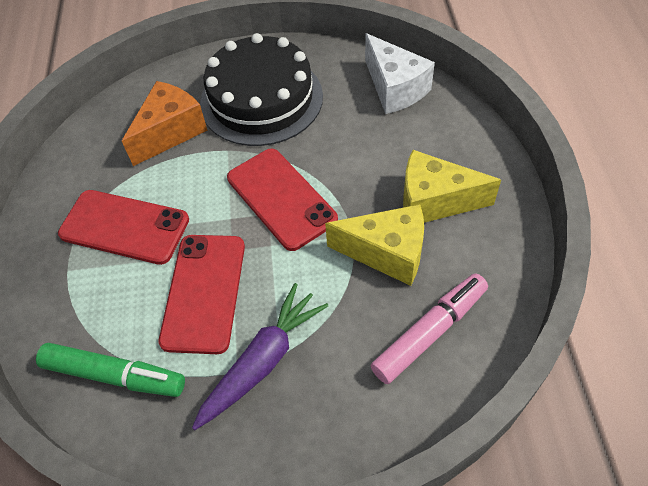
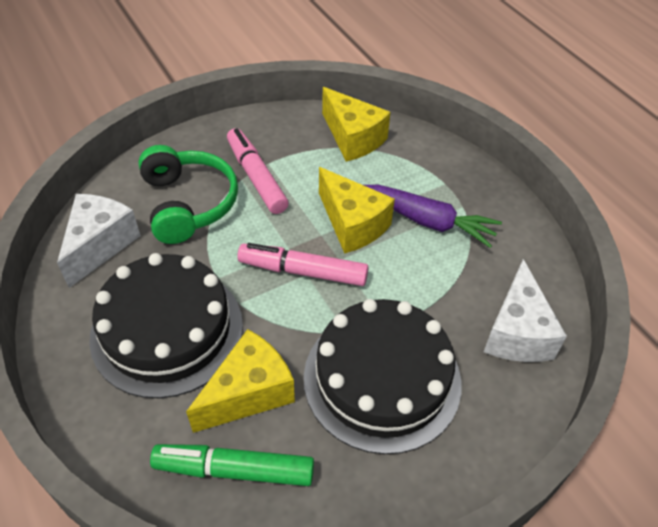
black cake: [200,33,323,146] = 1 -> [89,253,243,398] [304,299,461,454] = 2
green headphones: none = 0 -> [138,145,238,244] = 1
orange cheese: [122,81,208,166] = 1 -> none = 0
pink marker: [371,274,488,384] = 1 -> [227,128,289,214] [237,243,369,286] = 2
red phone: [58,190,189,265] [159,235,245,354] [227,149,338,251] = 3 -> none = 0
white cheese: [365,33,435,114] = 1 -> [57,194,141,288] [484,259,567,362] = 2
yellow cheese: [325,204,424,286] [403,150,501,223] = 2 -> [186,329,295,433] [319,167,395,254] [322,87,391,162] = 3

